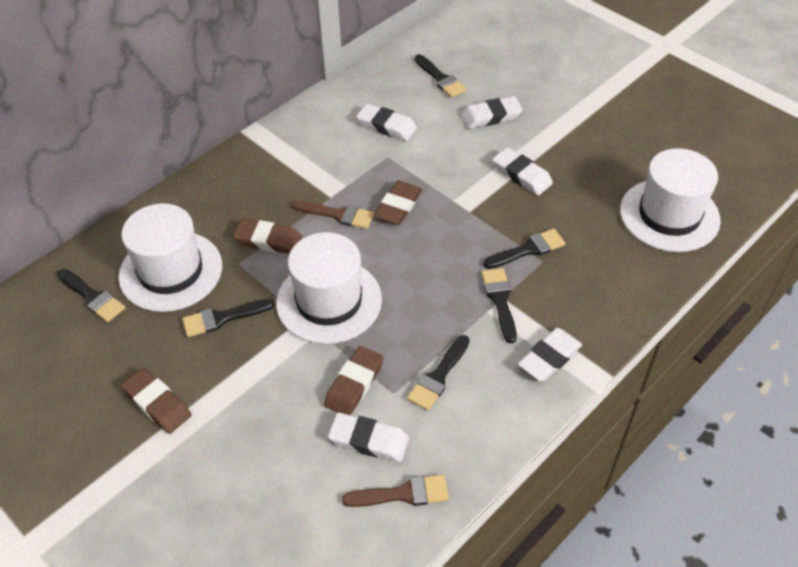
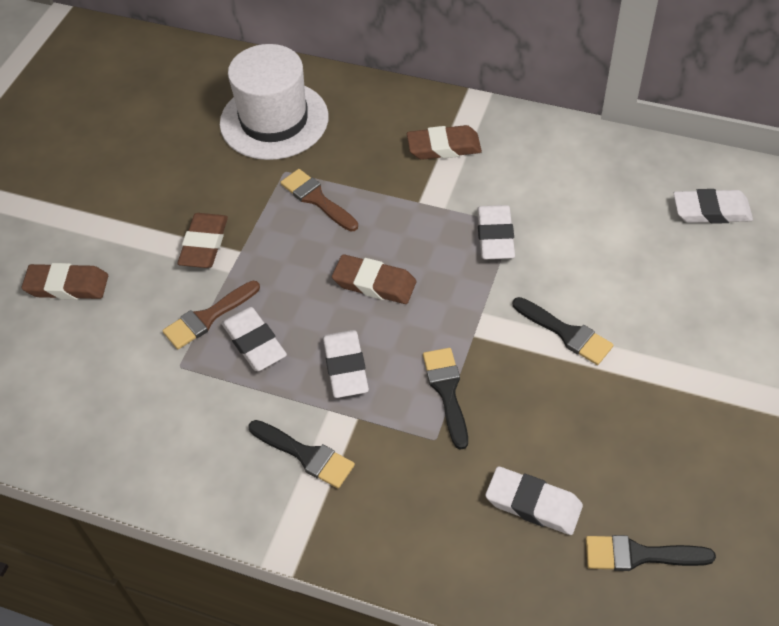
black brush: [57,269,125,322] [182,299,274,337] [407,335,470,411] [415,54,467,98] [481,268,517,343] [483,229,565,269] = 6 -> [248,420,355,488] [423,348,468,450] [513,297,613,365] [586,535,716,571] = 4
white hat: [119,203,222,312] [276,232,382,344] [620,148,721,252] = 3 -> [220,44,329,160] = 1

